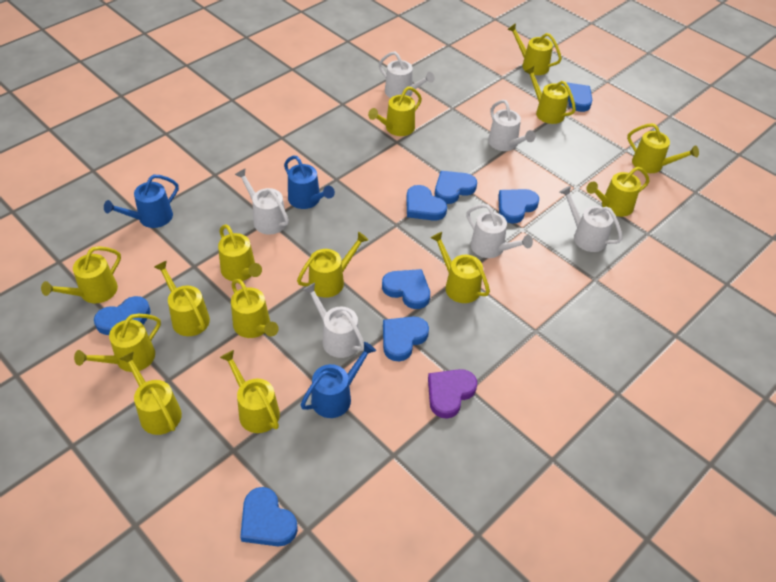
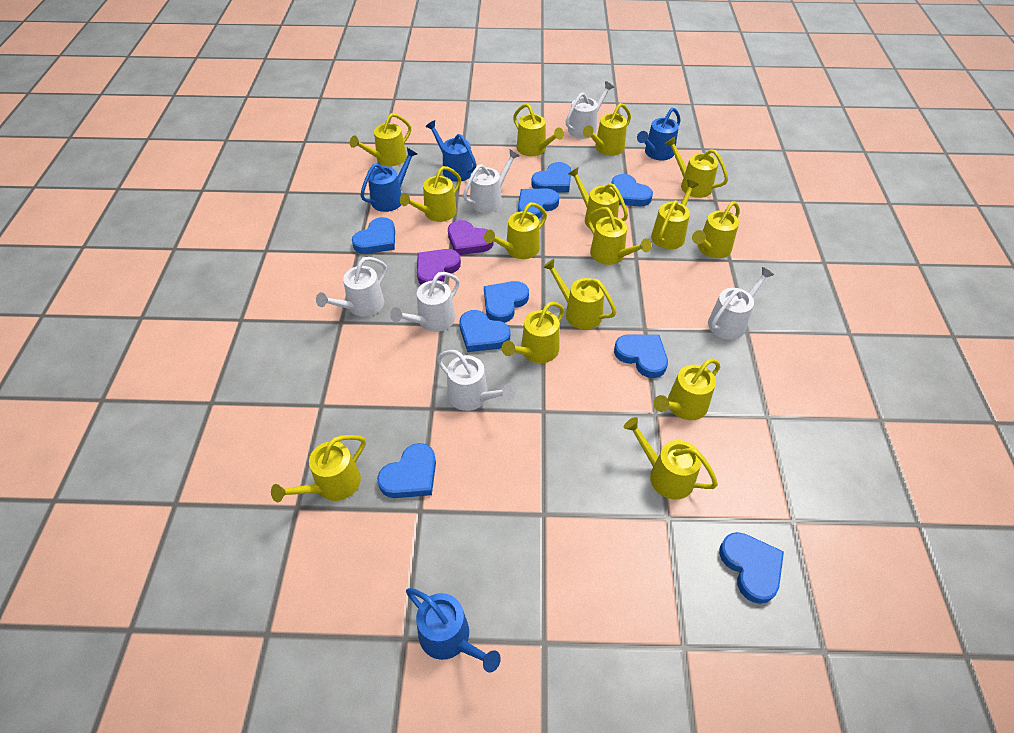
blue heart: [94,296,151,335] [240,487,298,546] [382,269,430,309] [383,316,429,361] [406,185,447,221] [435,171,477,204] [498,189,539,224] [561,82,592,112] = 8 -> [352,217,395,254] [377,443,436,498] [460,310,510,352] [484,281,529,323] [518,189,559,219] [531,162,571,192] [612,174,653,206] [614,334,668,378] [719,532,784,604] = 9
blue watering can: [104,175,179,228] [284,156,335,209] [301,342,376,418] = 3 -> [360,148,417,212] [406,588,501,673] [425,120,477,182] [637,107,681,160] = 4
purple heart: [428,369,477,419] = 1 -> [417,249,461,285] [448,220,494,255] = 2
yellow watering can: [41,246,121,303] [74,314,161,372] [120,351,182,435] [154,261,210,336] [218,224,262,281] [220,350,280,433] [231,279,279,338] [297,232,369,298] [368,87,422,136] [431,232,490,303] [507,23,562,75] [524,66,576,124] [586,167,649,217] [627,123,699,173] = 14 -> [271,435,366,502] [350,113,411,166] [400,166,461,222] [484,202,547,259] [502,302,564,363] [513,103,564,156] [543,259,616,330] [568,167,628,229] [583,103,631,156] [587,207,651,265] [624,417,718,500] [651,180,699,249] [653,358,720,420] [665,137,728,198] [692,201,740,258] = 15

